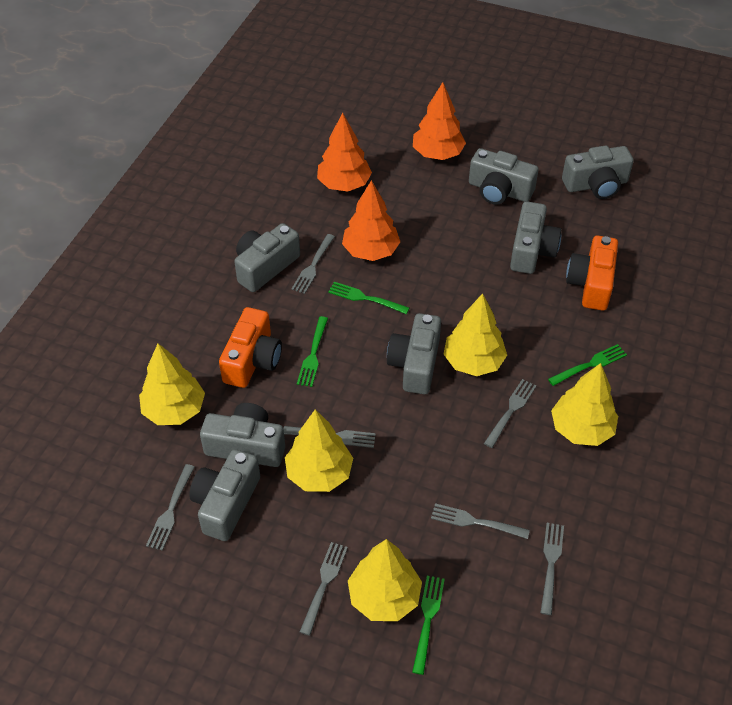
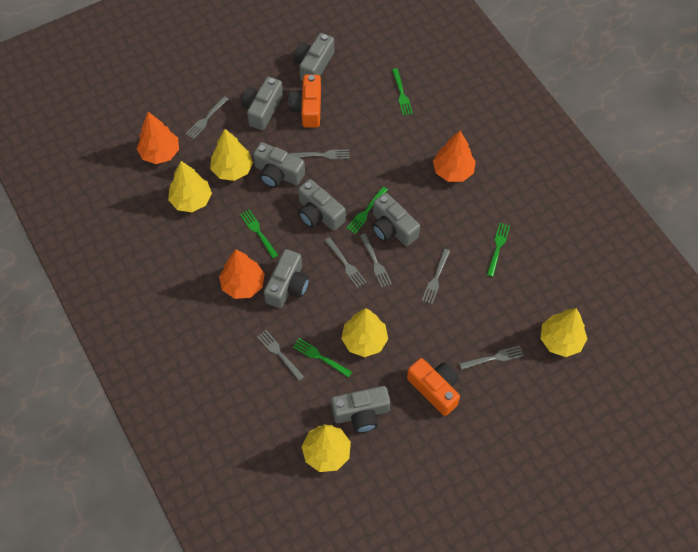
green fork: [297,316,328,387] [328,282,410,314] [412,576,445,675] [548,344,627,386] = 4 -> [240,210,278,258] [293,338,352,378] [346,187,388,234] [392,68,413,116] [487,223,510,277] = 5

